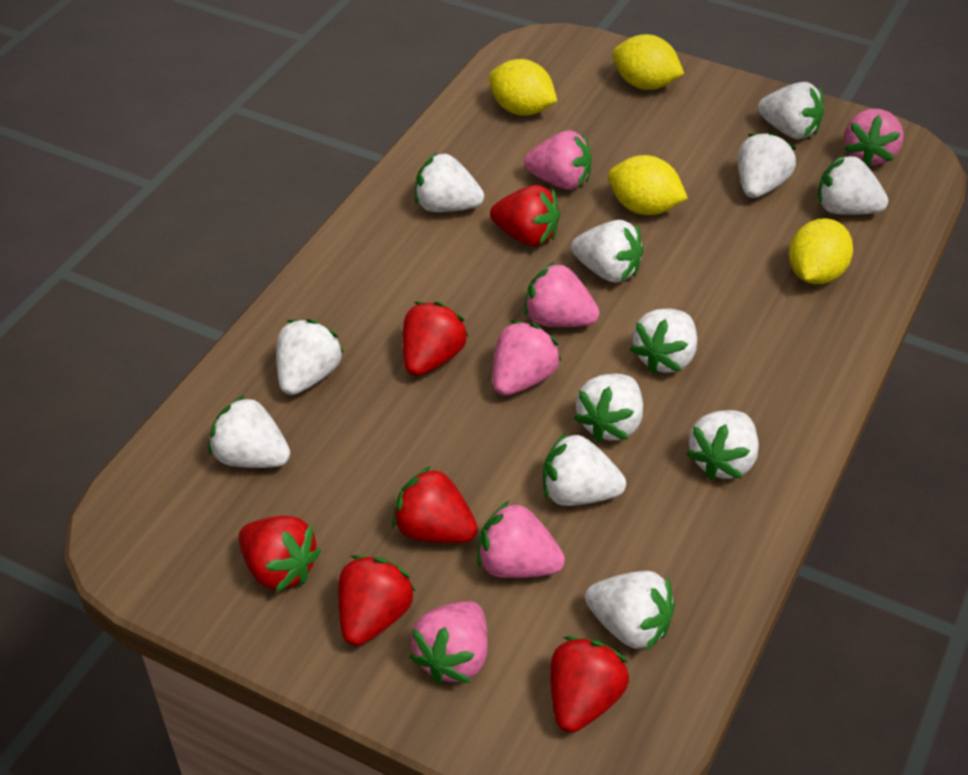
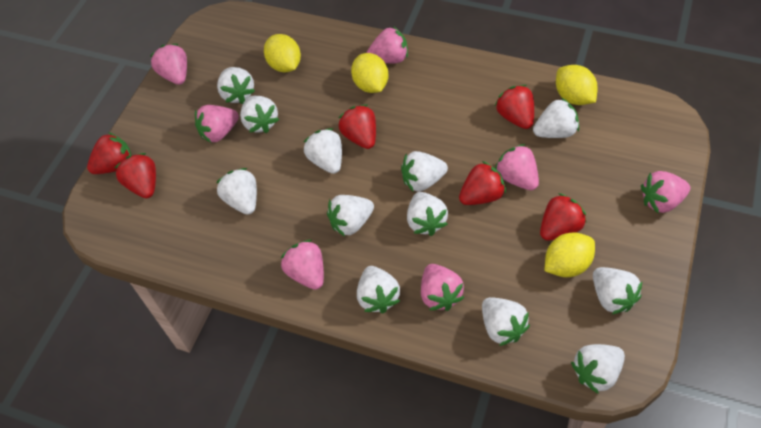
pink strawberry: [409,601,488,684] [477,501,565,578] [493,321,561,396] [524,130,592,190] [524,262,599,327] [844,108,904,166] = 6 -> [150,44,187,85] [195,105,239,143] [280,240,324,290] [367,26,408,64] [421,264,465,311] [495,144,539,190] [641,171,690,213] = 7

